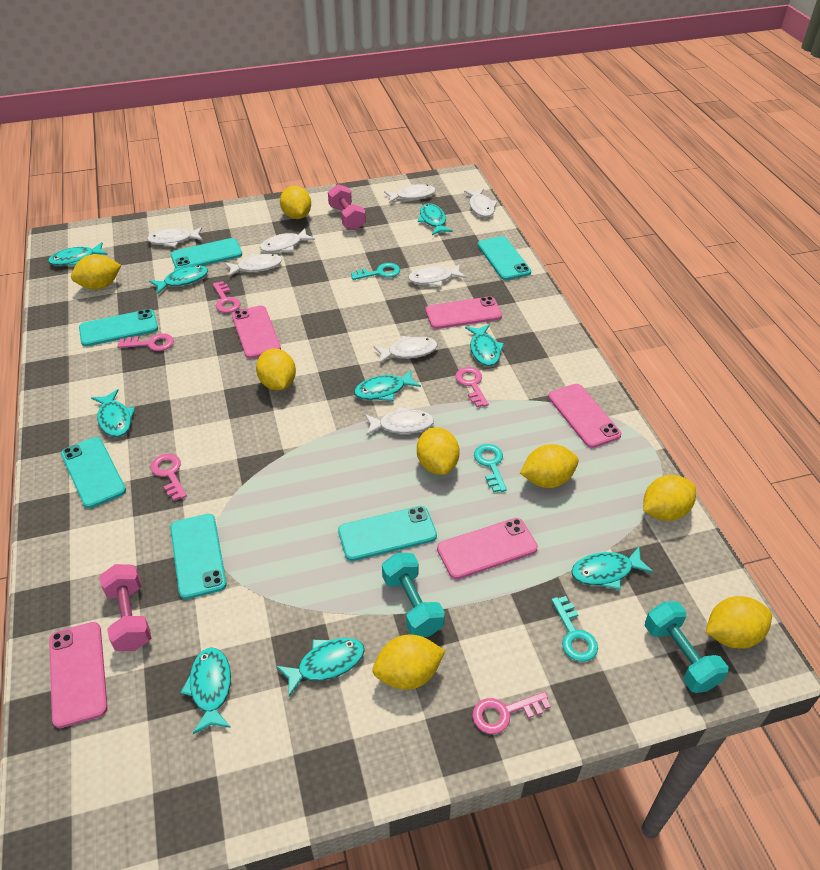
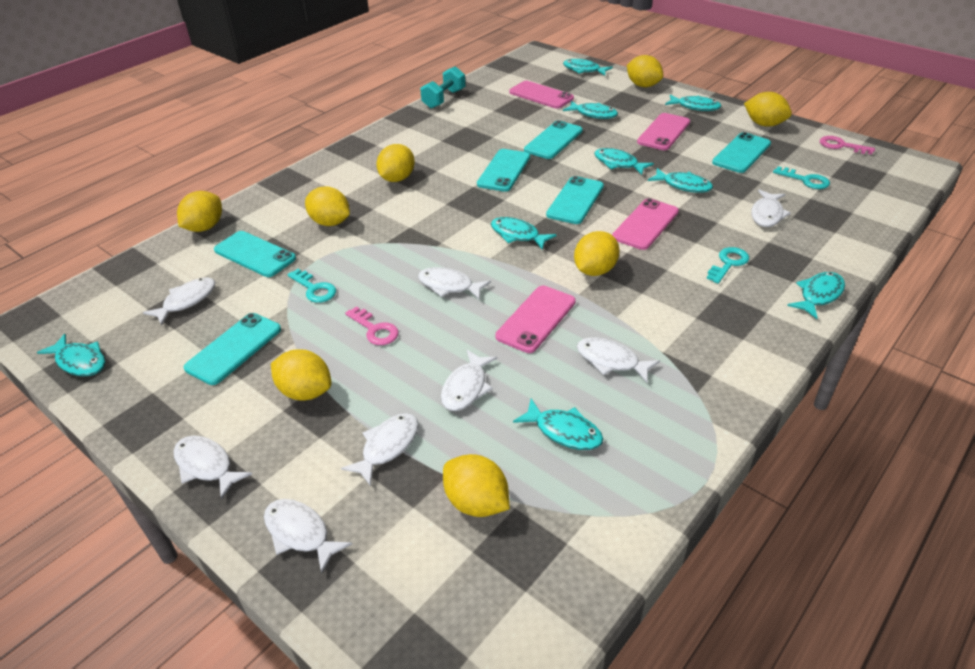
pink dumbbell: [99,564,151,651] [328,184,366,230] = 2 -> none = 0
pink key: [117,333,174,351] [151,454,187,501] [213,281,240,313] [455,367,489,407] [472,691,551,734] = 5 -> [345,306,399,345] [820,136,875,155] = 2
pink phone: [49,622,107,728] [232,306,281,359] [425,296,502,329] [437,518,538,579] [548,384,621,448] = 5 -> [495,286,576,353] [509,81,574,109] [612,198,679,250] [637,113,690,150] = 4
turquoise dumbbell: [382,553,445,637] [645,601,728,693] = 2 -> [420,66,465,108] = 1

